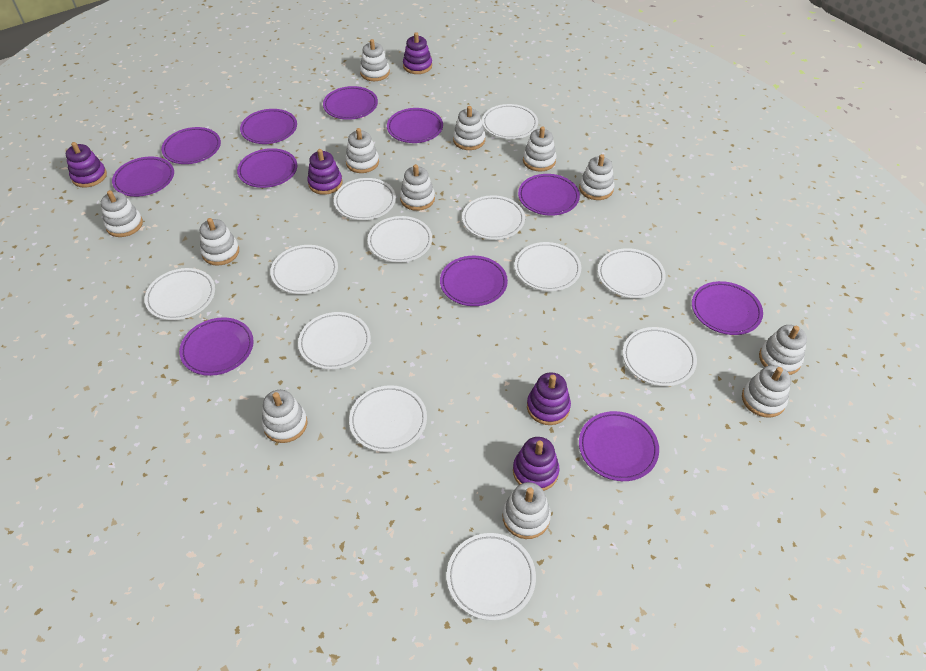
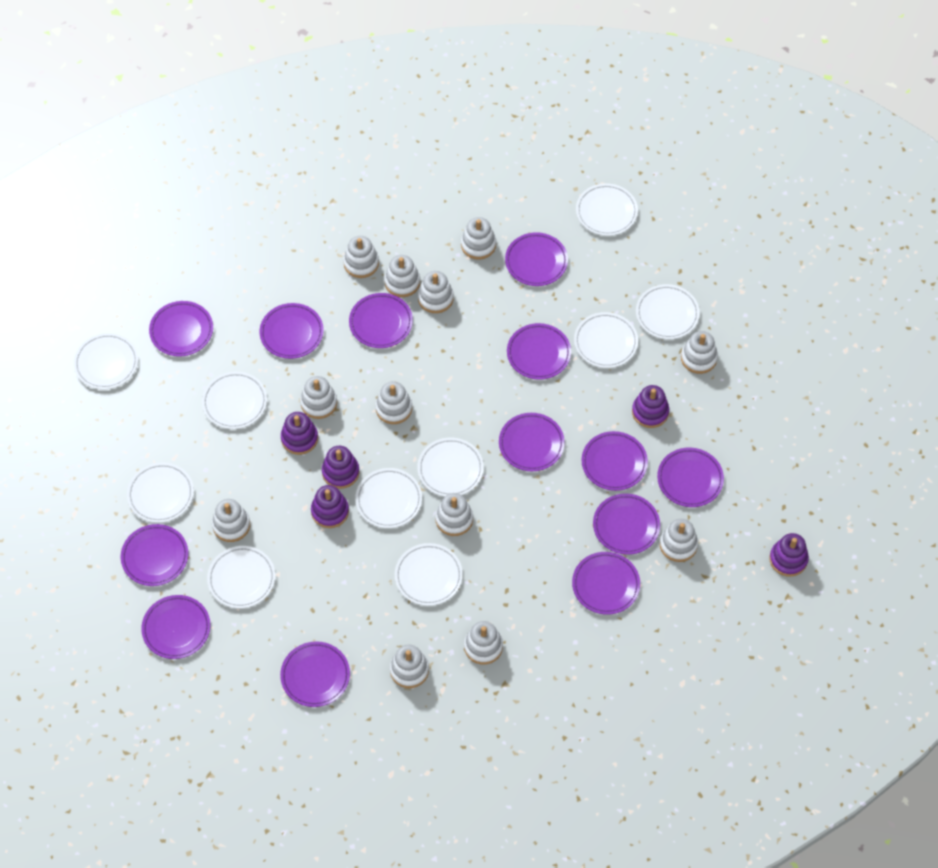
purple plate: [112,157,174,197] [161,127,221,164] [179,317,254,376] [237,148,297,188] [240,109,297,144] [323,86,378,120] [387,108,443,143] [440,256,508,306] [518,174,580,216] [579,411,659,481] [692,281,763,335] = 11 -> [121,524,188,586] [141,595,211,659] [149,301,213,357] [260,303,324,359] [280,641,350,707] [349,293,413,348] [499,413,565,471] [505,232,568,286] [507,323,571,380] [572,552,640,615] [582,431,648,491] [593,493,660,555] [657,447,724,507] = 13
white plate: [145,268,215,320] [270,245,338,294] [298,312,371,369] [334,178,396,220] [349,385,427,452] [368,216,432,263] [447,533,536,621] [462,195,525,240] [482,104,538,139] [515,242,581,291] [598,248,666,298] [623,327,697,386] = 12 -> [73,333,138,389] [127,462,194,523] [202,372,267,429] [207,546,275,608] [355,468,422,528] [395,543,463,606] [417,438,484,497] [574,312,638,368] [576,183,638,236] [636,284,700,339] = 10

